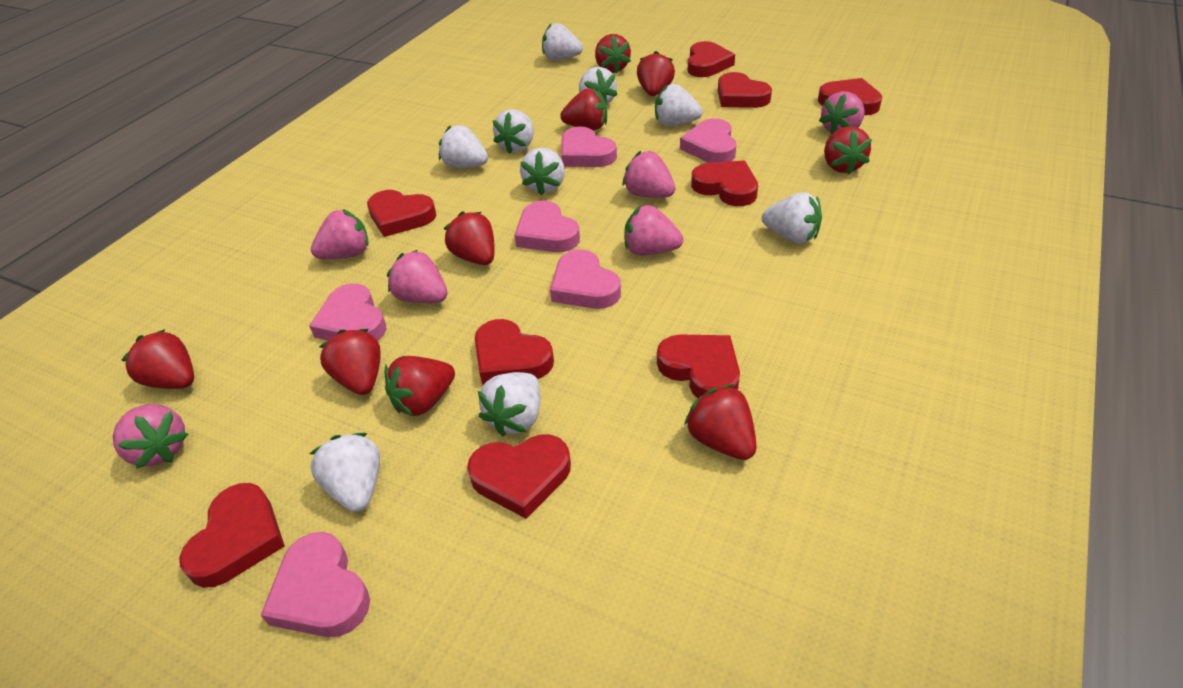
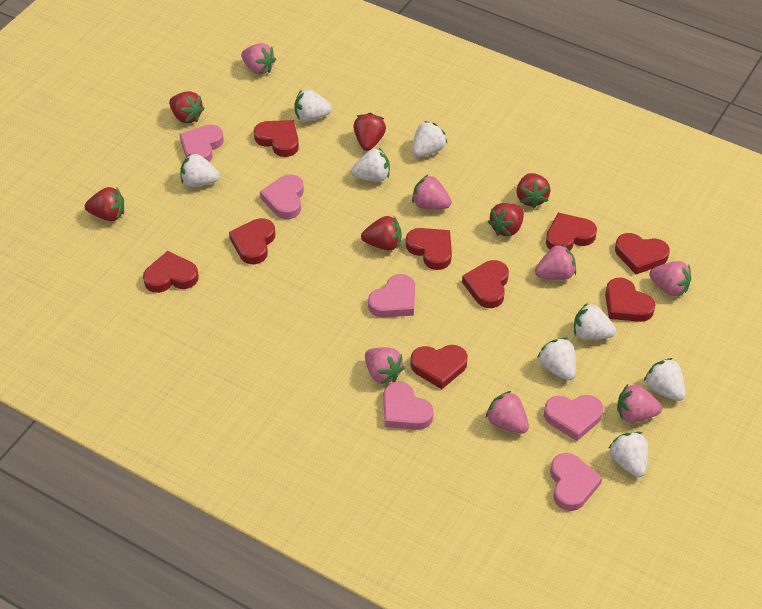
pink strawberry: [113,404,188,468] [311,209,369,259] [387,250,448,303] [622,151,676,198] [624,205,683,256] [819,91,865,134] = 6 -> [241,43,276,75] [365,347,405,384] [412,174,452,209] [486,391,529,434] [535,244,576,280] [617,384,662,423] [649,261,691,296] = 7
red strawberry: [122,329,194,389] [319,329,381,395] [385,356,455,416] [444,211,495,265] [560,88,607,130] [595,34,631,73] [637,51,675,96] [684,384,757,460] [824,126,872,174] = 9 -> [85,187,124,221] [169,91,205,123] [353,113,386,151] [361,215,402,251] [488,203,524,236] [517,173,551,208] = 6
white strawberry: [310,433,380,512] [439,125,488,168] [478,372,541,437] [493,109,534,153] [520,148,565,195] [542,23,583,60] [579,67,618,105] [655,84,703,126] [762,192,822,244] = 9 -> [181,153,220,187] [294,90,332,122] [351,148,390,182] [412,121,447,157] [537,338,576,381] [574,303,616,340] [608,432,648,477] [644,358,686,401] = 8

